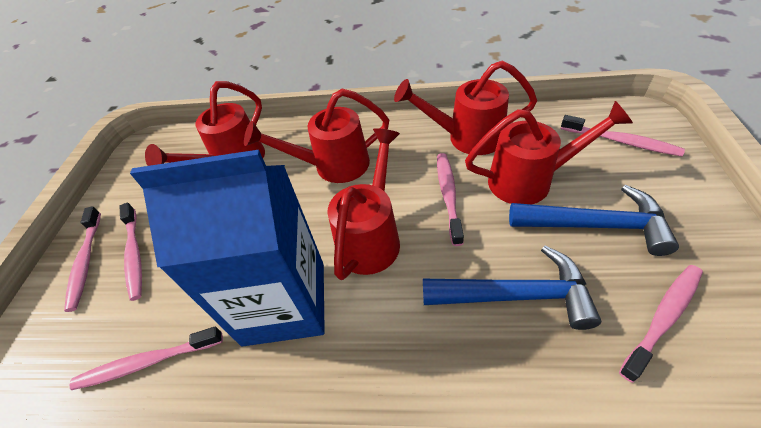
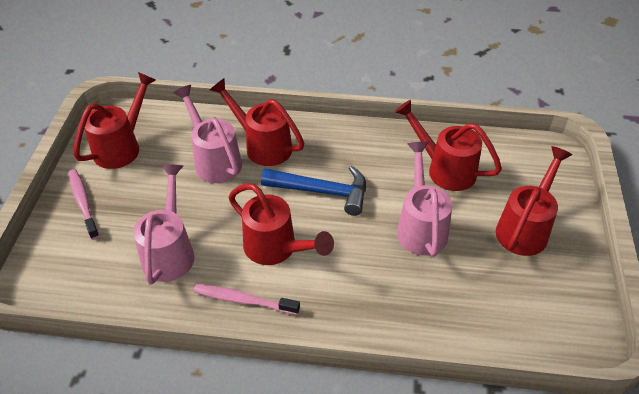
blue carton: [130,150,325,346] = 1 -> none = 0
blue hammer: [423,246,601,330] [509,185,679,256] = 2 -> [261,166,366,216] = 1
pink toothbrush: [64,206,101,312] [70,327,223,390] [120,202,142,301] [437,153,464,246] [561,115,685,156] [619,265,703,383] = 6 -> [68,169,99,239] [193,284,300,315] = 2
pink watering can: none = 0 -> [133,164,195,285] [173,85,242,183] [397,142,452,257] = 3

